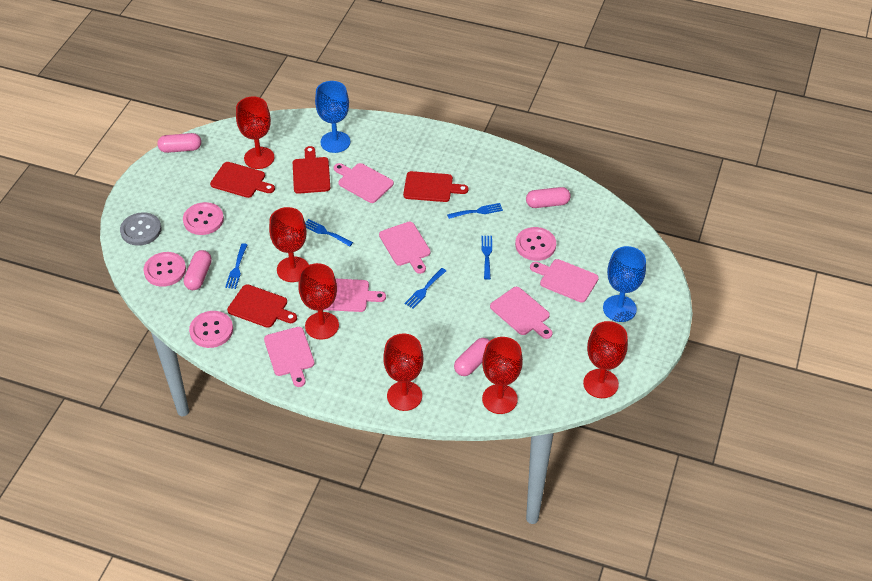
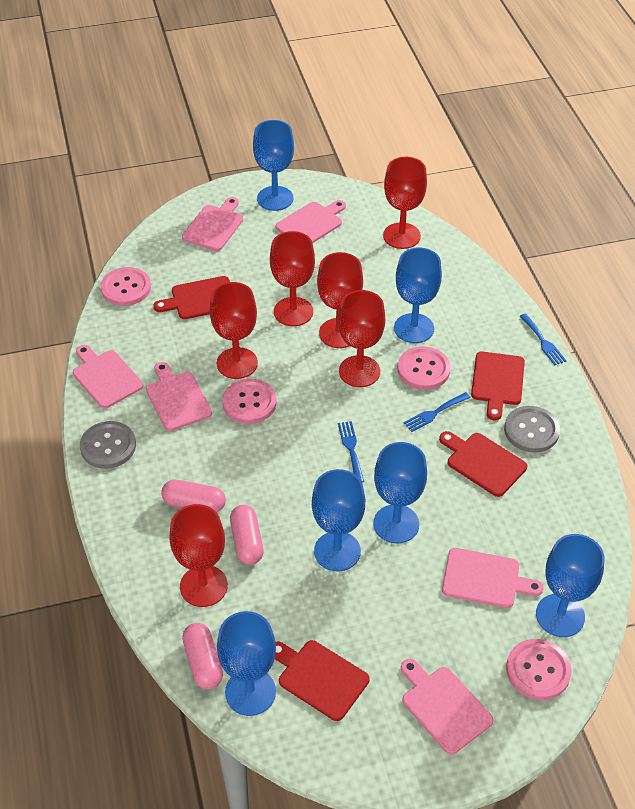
blue fork: [225,243,247,289] [305,219,353,247] [405,268,446,309] [447,203,503,219] [482,236,492,280] = 5 -> [338,421,364,482] [403,392,471,432] [520,314,566,365] = 3
blue goblet: [315,81,350,153] [603,246,646,322] = 2 -> [217,611,276,716] [253,120,294,211] [312,469,365,571] [373,442,427,544] [394,248,442,343] [536,534,604,637] = 6
grey button: [120,212,161,246] = 1 -> [80,421,136,469] [504,406,560,453] = 2
pink capsule: [157,133,201,153] [184,250,212,290] [454,338,490,376] [526,187,571,208] = 4 -> [161,480,226,512] [182,623,223,690] [230,505,264,565] = 3

